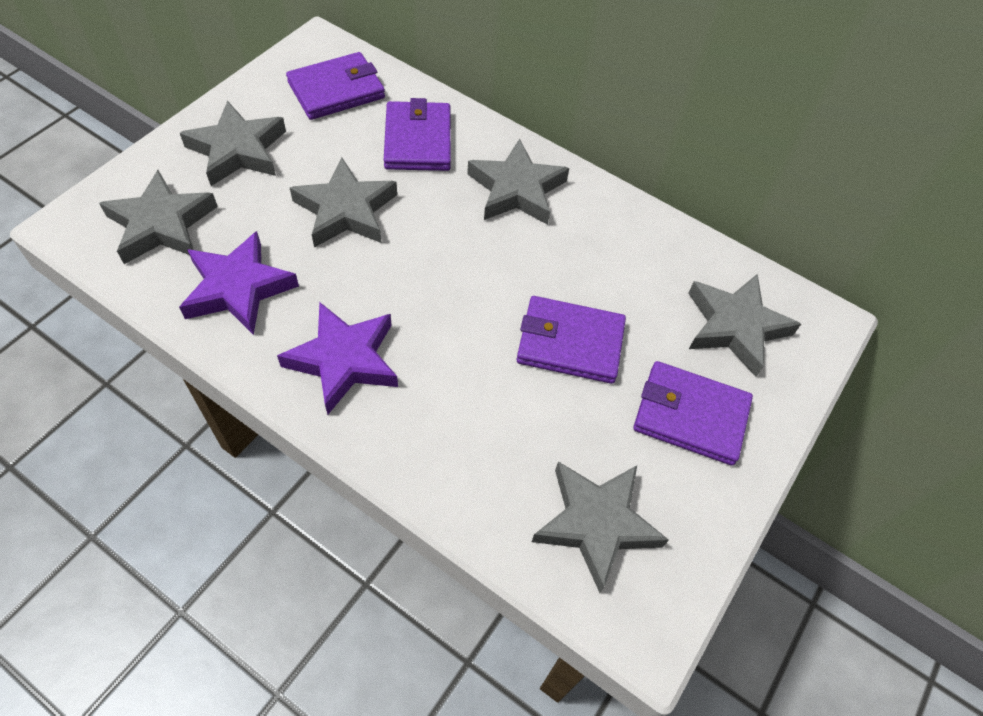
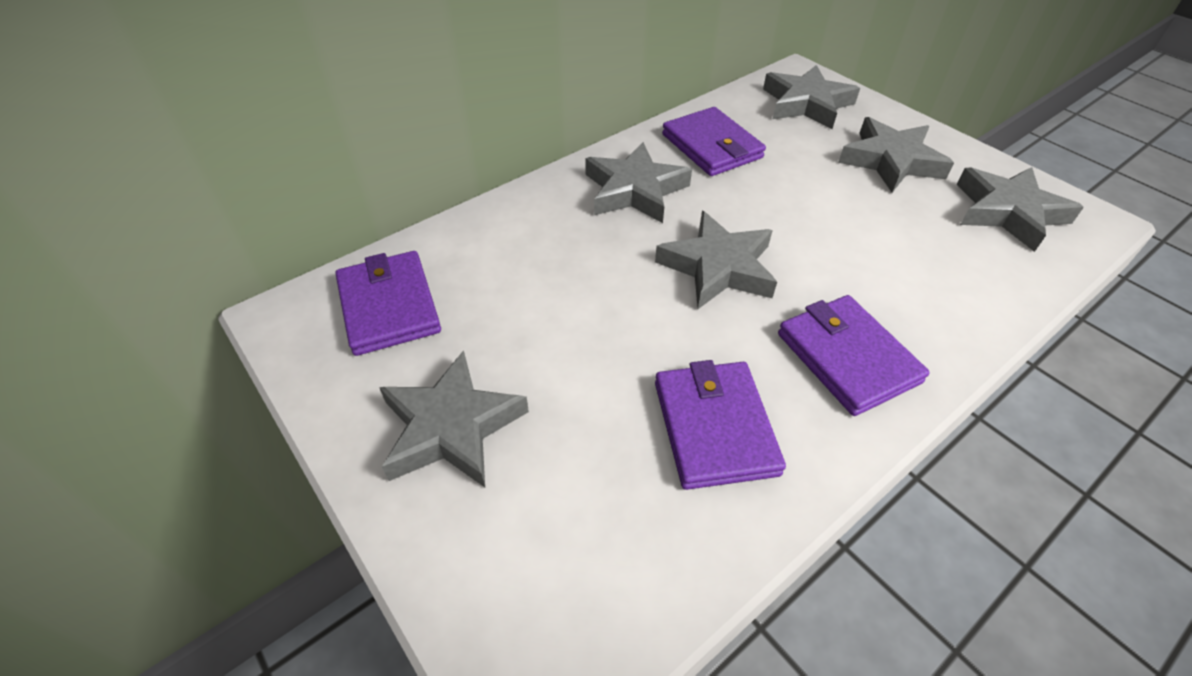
purple star: [179,231,299,335] [277,302,398,415] = 2 -> none = 0

